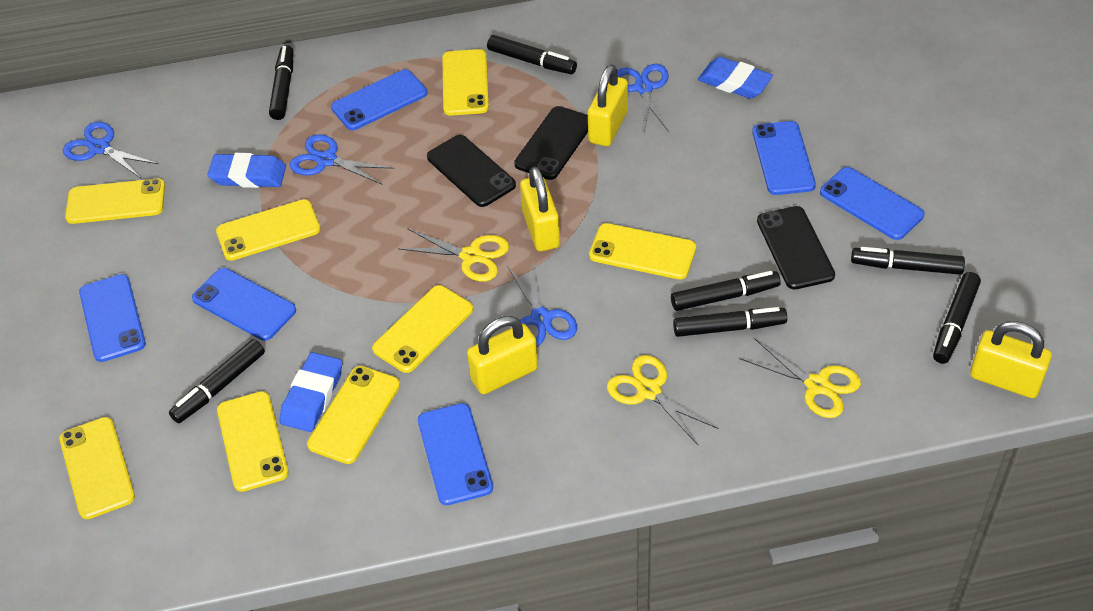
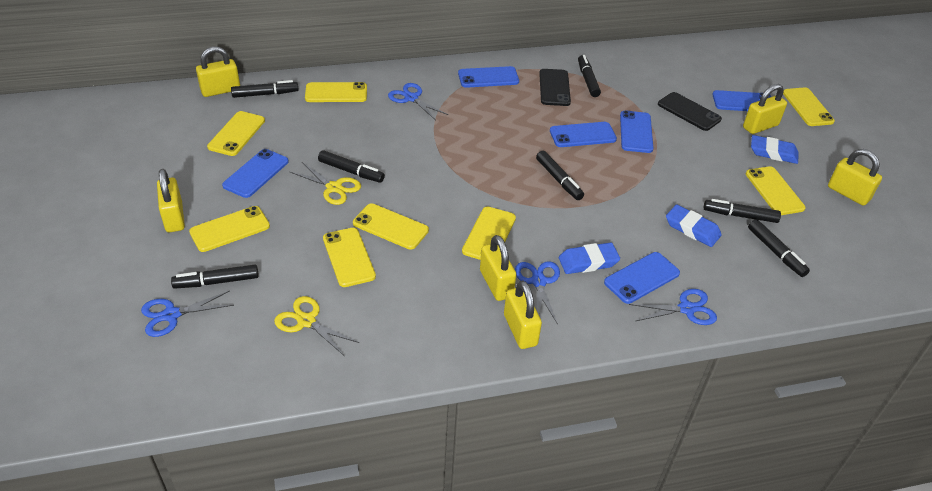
black phone: [427,135,516,207] [514,106,588,180] [757,206,835,290] = 3 -> [539,69,571,106] [658,92,722,131] = 2
yellow padlock: [467,316,538,394] [520,167,560,252] [588,65,628,146] [970,321,1052,398] = 4 -> [157,169,185,232] [196,46,240,97] [480,235,516,301] [504,280,542,349] [743,84,787,134] [828,149,882,206] = 6
yellow scissors: [398,229,509,282] [607,355,719,445] [740,339,861,418] = 3 -> [274,296,359,355] [290,162,361,205] = 2

